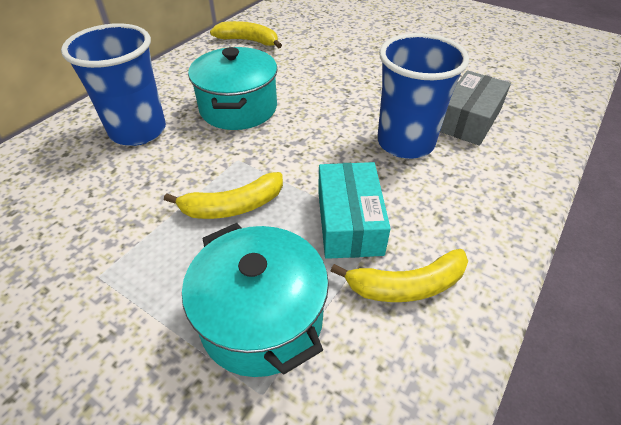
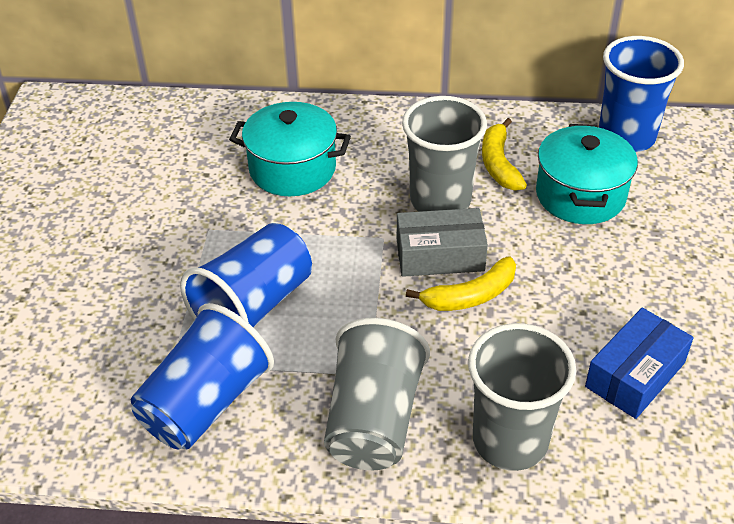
blue box: none = 0 -> [585,308,694,419] = 1
blue cup: [61,23,166,146] [377,33,469,159] = 2 -> [131,303,274,450] [180,223,312,328] [599,36,684,152] = 3
grey cup: none = 0 -> [324,318,430,470] [402,96,487,212] [468,323,576,471] = 3
turquoise box: [318,162,391,259] = 1 -> none = 0
yellow banana: [164,172,283,219] [210,21,282,48] [331,249,468,302] = 3 -> [406,256,516,311] [482,118,527,191] = 2

